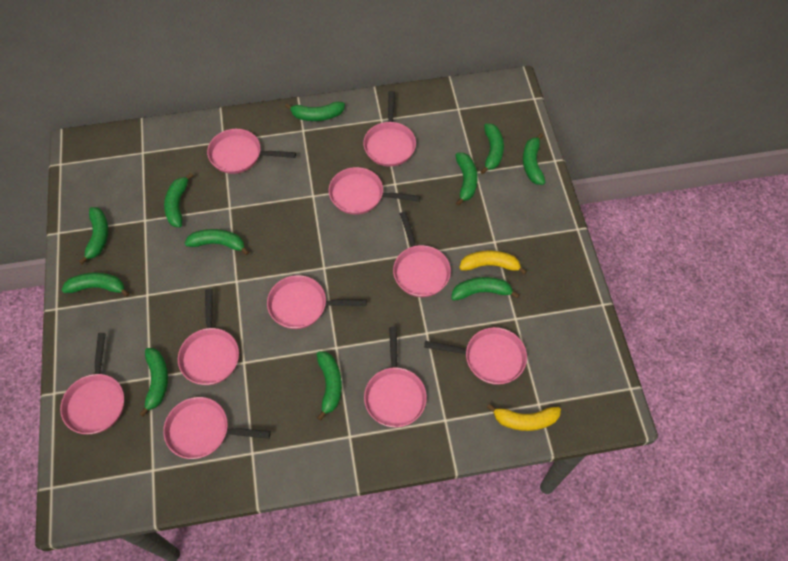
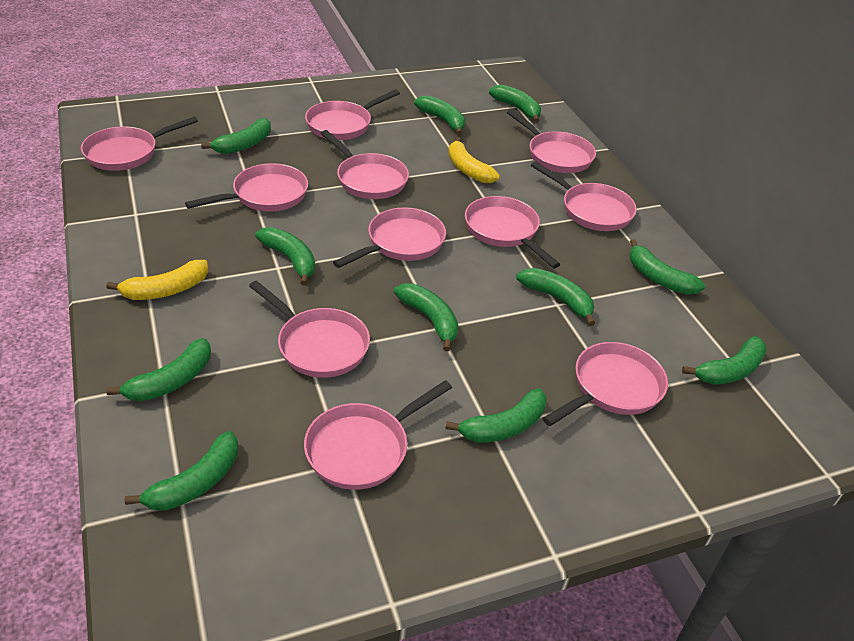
pink pan: [60,333,124,434] [163,397,271,459] [178,289,239,385] [207,129,296,174] [267,275,367,329] [329,167,420,215] [363,91,416,167] [364,327,427,427] [393,211,451,297] [424,327,527,385] = 10 -> [81,117,198,171] [185,163,308,212] [249,281,370,378] [304,380,452,490] [305,90,400,140] [321,130,409,199] [333,207,446,268] [465,196,561,268] [507,110,596,173] [531,161,637,231] [542,342,668,426] = 11

